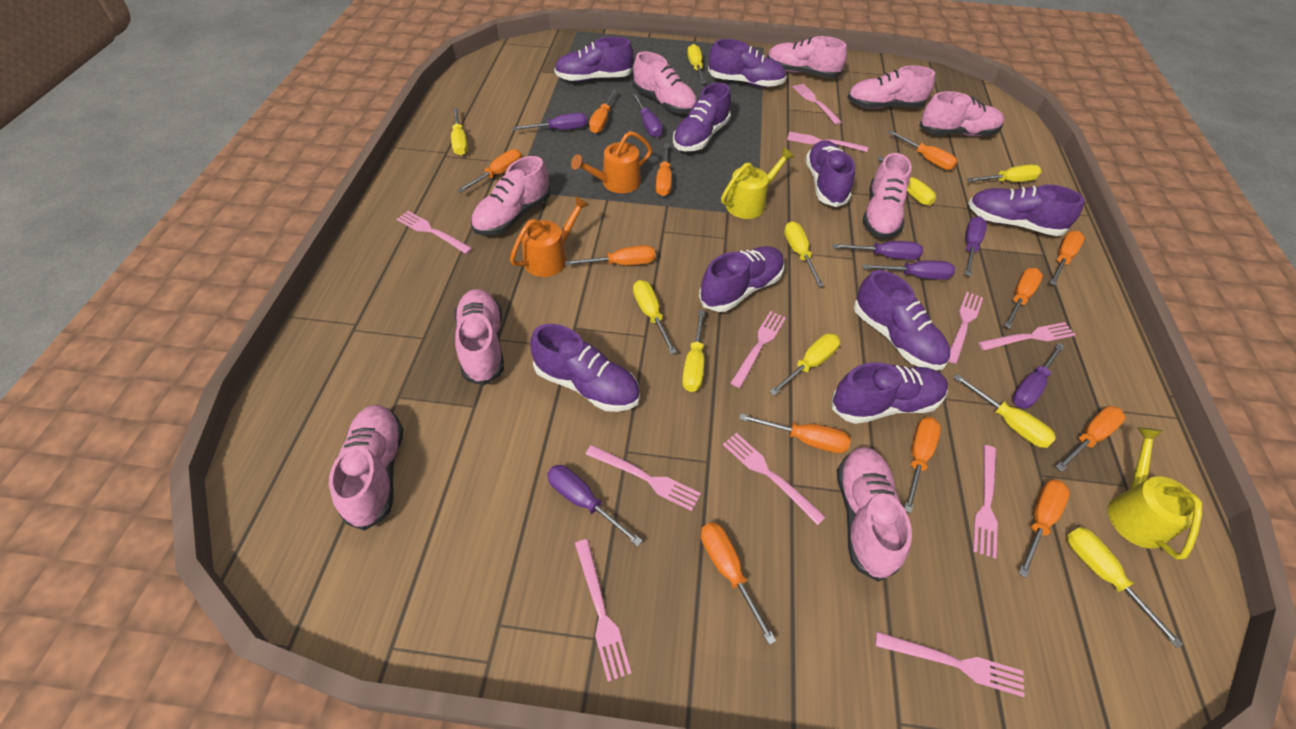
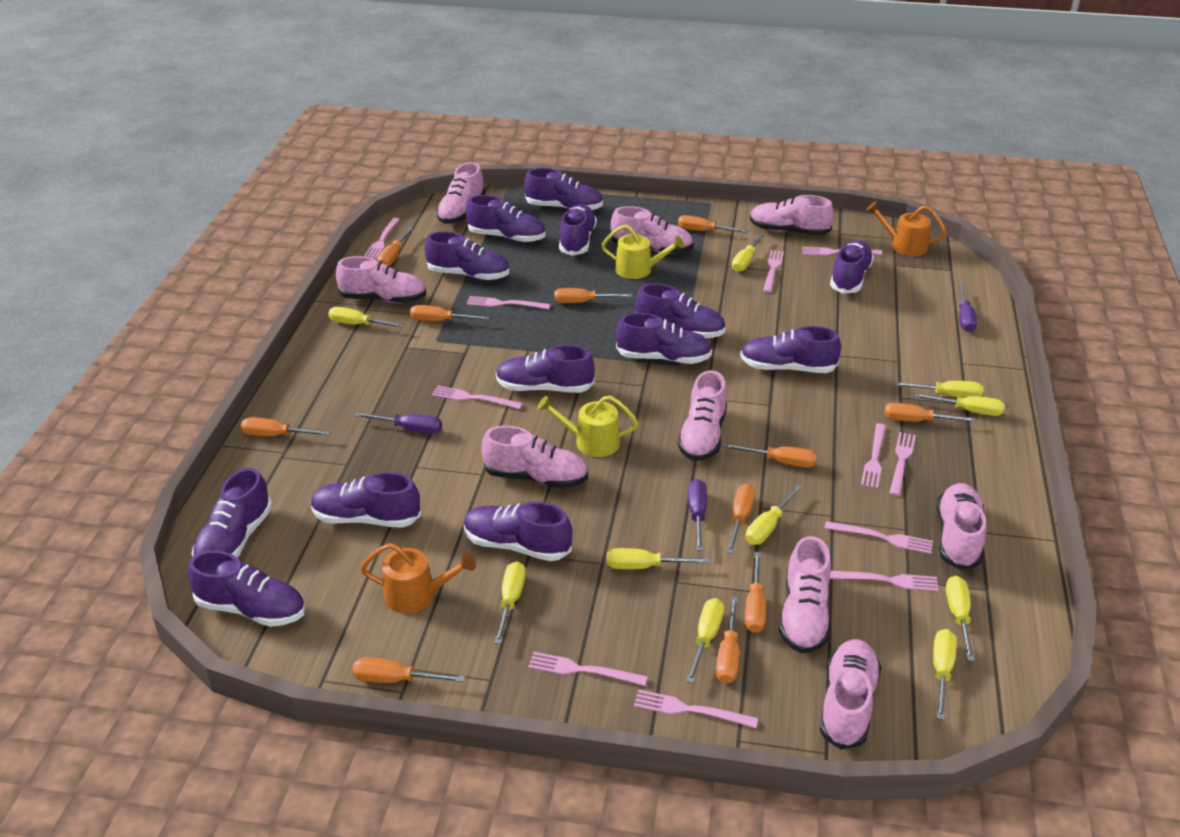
orange screwdriver: [457,149,522,193] [565,245,655,266] [589,90,617,133] [656,143,672,196] [701,522,776,645] [739,414,851,453] [888,131,958,170] [904,417,941,513] [1004,268,1043,329] [1018,479,1070,578] [1050,231,1085,285] [1055,406,1126,472] = 12 -> [241,417,330,436] [352,657,465,683] [377,227,413,266] [410,305,490,321] [554,288,632,303] [678,215,749,233] [716,597,739,684] [723,443,817,468] [726,484,755,554] [745,552,766,633] [885,403,976,422] = 11
purple screwdriver: [512,113,587,130] [547,465,643,546] [632,93,663,137] [833,241,923,260] [862,261,955,280] [965,217,987,276] [1012,343,1065,409] = 7 -> [355,412,442,434] [688,479,707,551] [958,284,977,332] = 3
purple shoe: [530,324,640,412] [554,37,633,82] [673,82,731,151] [699,246,784,312] [708,39,786,87] [806,140,855,207] [832,362,948,424] [854,270,950,370] [968,184,1085,236] = 9 -> [187,550,305,627] [192,468,272,558] [311,472,421,528] [425,231,509,280] [464,502,572,561] [466,195,545,242] [496,345,595,393] [524,168,603,210] [559,204,597,256] [616,313,712,364] [636,284,726,338] [740,326,841,373] [830,240,874,294] = 13

